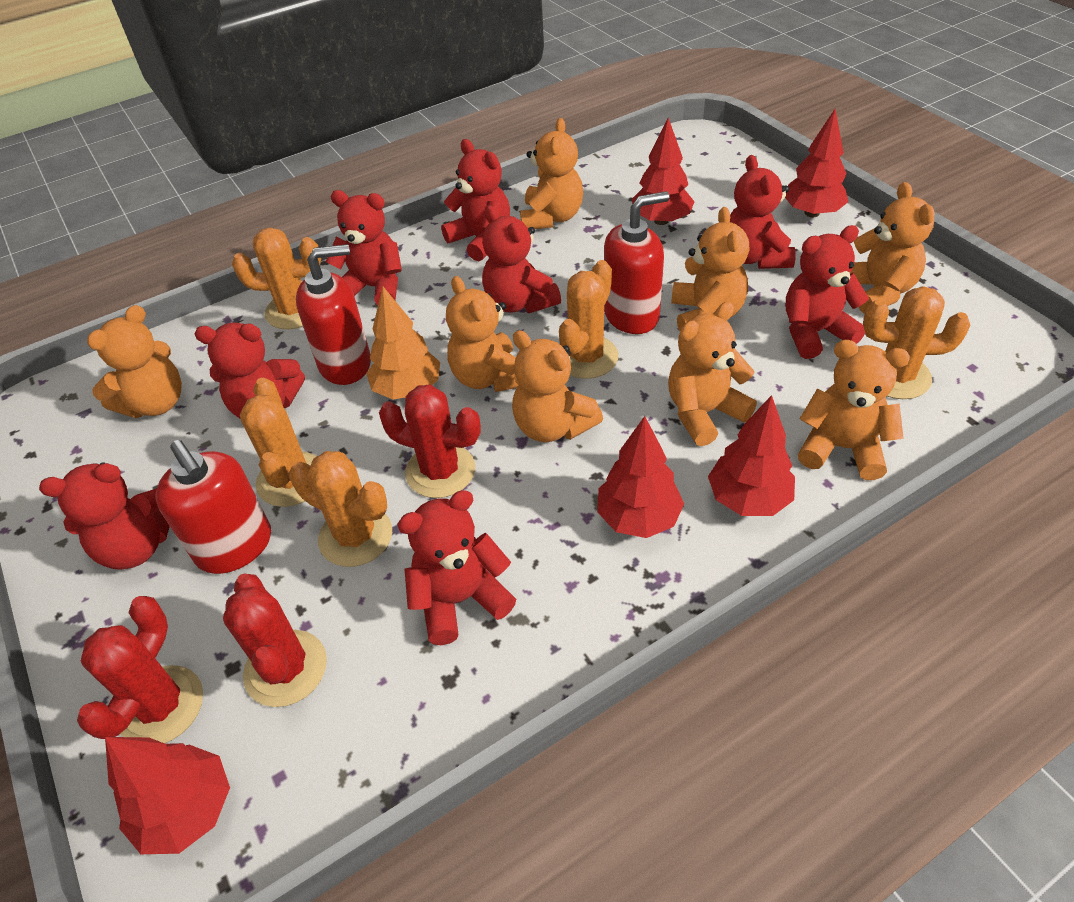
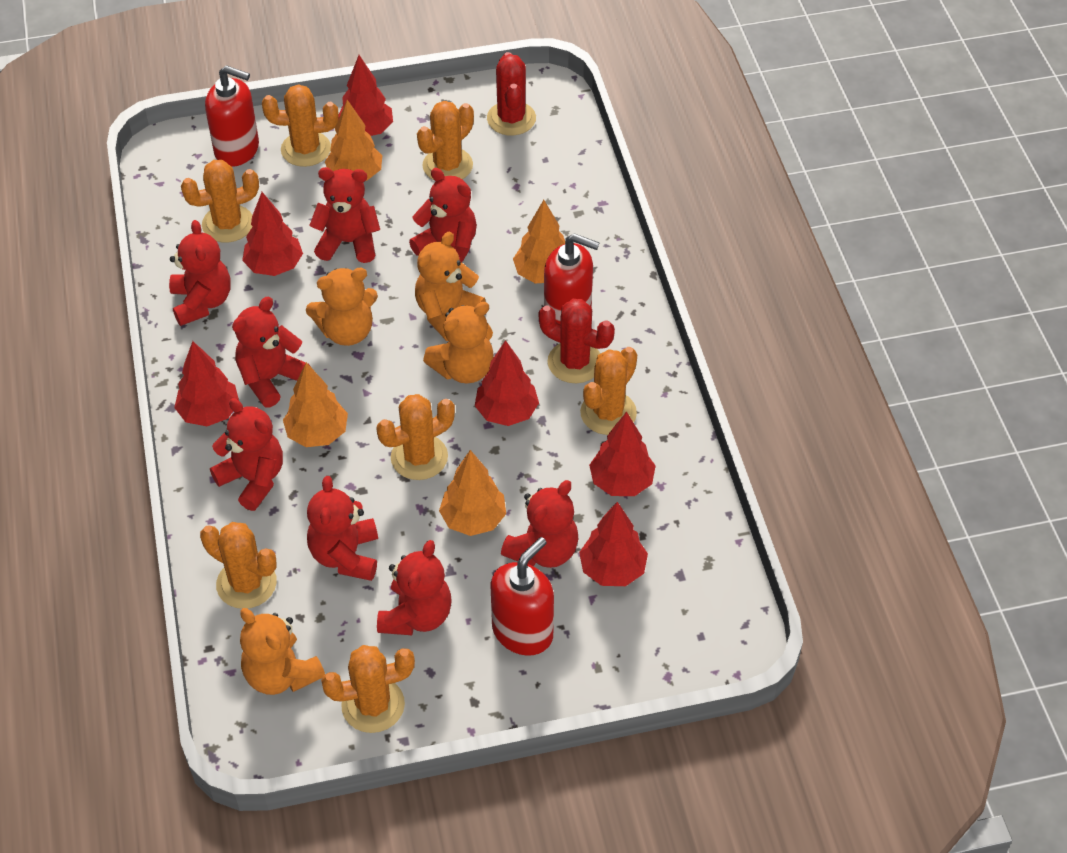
orange cactus: [232,228,321,329] [240,378,317,507] [289,451,392,567] [559,260,618,379] [863,286,970,399] = 5 -> [181,160,259,243] [200,522,277,609] [262,84,338,167] [321,645,415,733] [377,394,455,480] [417,101,474,181] [580,347,637,435] = 7
orange teddy bear: [87,305,182,418] [446,276,518,392] [512,330,603,442] [520,118,583,229] [668,302,757,446] [671,207,749,331] [798,340,910,480] [850,182,935,314] = 8 -> [240,608,325,695] [306,267,378,346] [415,232,486,341] [423,302,494,384] = 4
orange tree: [366,287,440,399] = 1 -> [283,362,348,447] [325,100,383,181] [439,450,506,536] [513,200,565,283] = 4
red cactus: [77,596,203,743] [223,574,327,707] [379,384,481,498] = 3 -> [487,52,536,135] [539,299,615,383] = 2
red tree: [105,737,230,854] [597,416,684,538] [632,118,695,225] [708,395,795,516] [785,109,848,217] = 5 -> [174,341,239,426] [242,192,303,276] [338,55,393,136] [475,340,539,426] [579,502,648,586] [589,412,656,496] = 6

